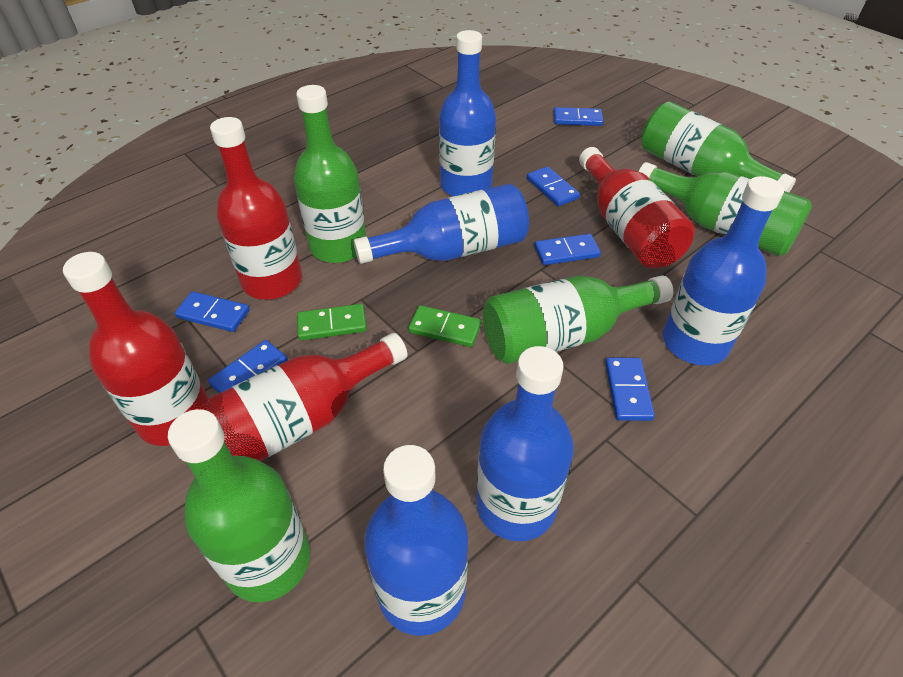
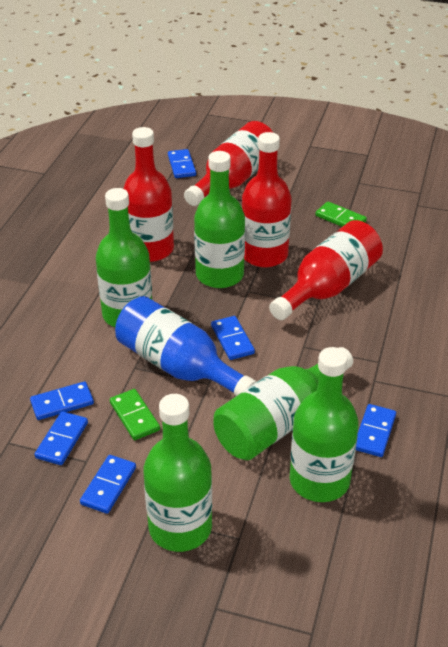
blue bottle: [353,184,529,264] [364,445,469,636] [439,30,496,196] [476,346,574,541] [663,176,784,366] = 5 -> [115,296,257,396] = 1

